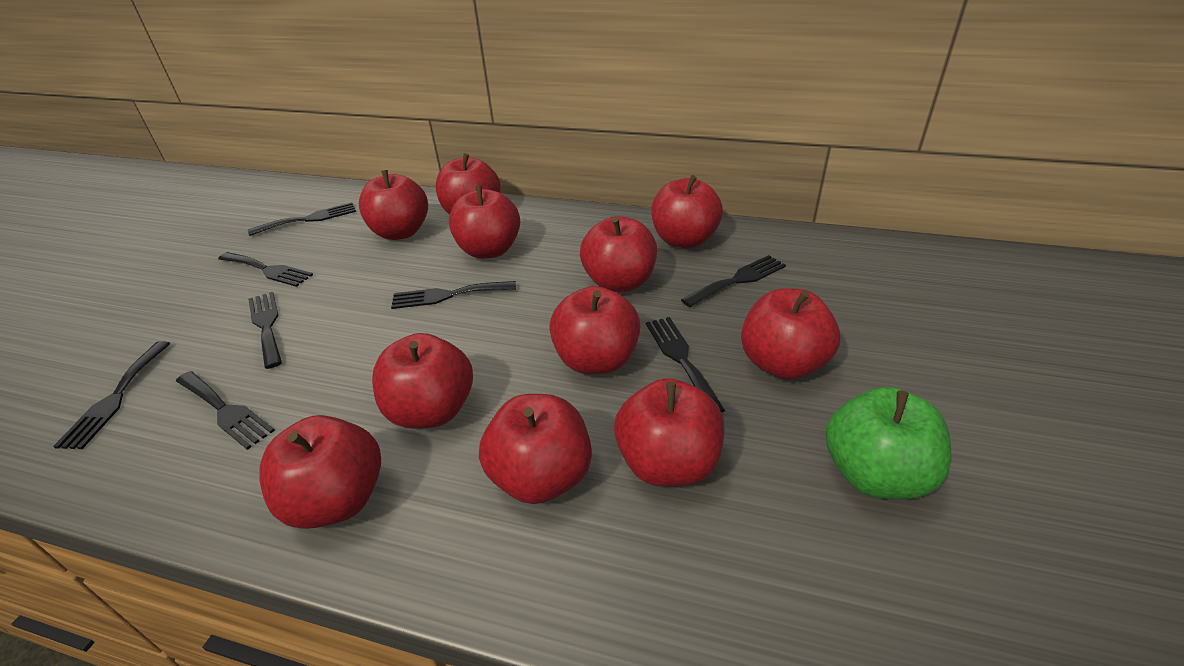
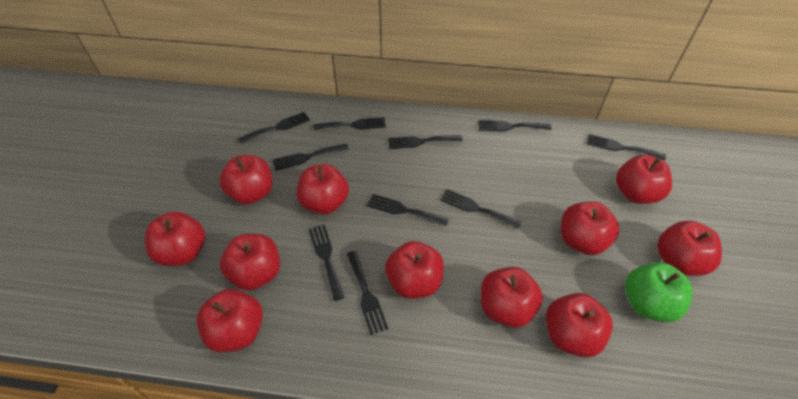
black fork: [53,341,170,449] [176,371,275,450] [218,252,313,287] [248,203,356,236] [248,292,282,369] [391,281,516,309] [646,317,725,413] [681,255,786,307] = 8 -> [238,112,310,144] [273,143,349,171] [309,225,344,301] [313,117,386,130] [347,251,388,335] [367,194,449,226] [388,135,462,149] [440,189,522,229] [478,120,551,131] [587,134,666,161] = 10

